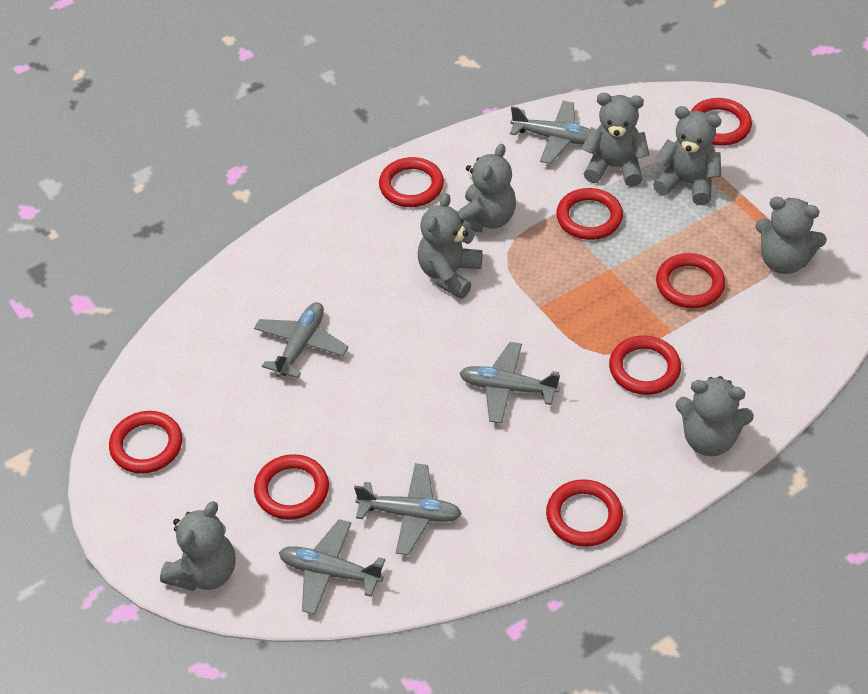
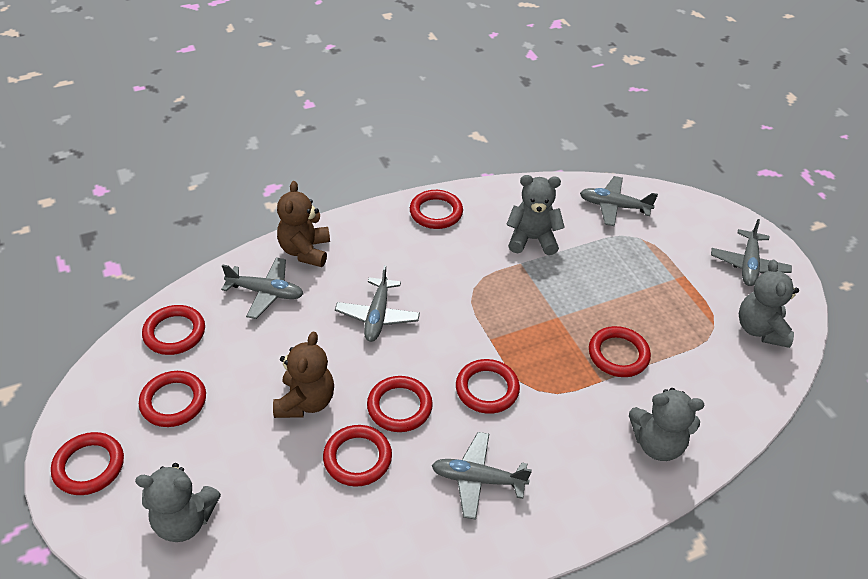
brown teddy bear: none = 0 -> [273,332,334,418] [277,181,330,267] = 2
grey teddy bear: [160,501,236,591] [418,193,483,299] [456,144,516,232] [582,93,649,187] [653,106,721,205] [676,376,754,456] [756,197,827,274] = 7 -> [135,463,221,542] [506,175,565,255] [629,388,704,461] [739,260,799,348] = 4

